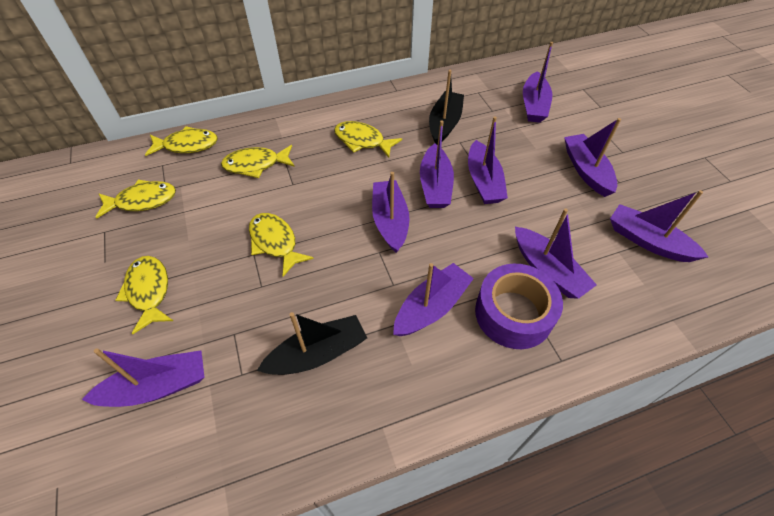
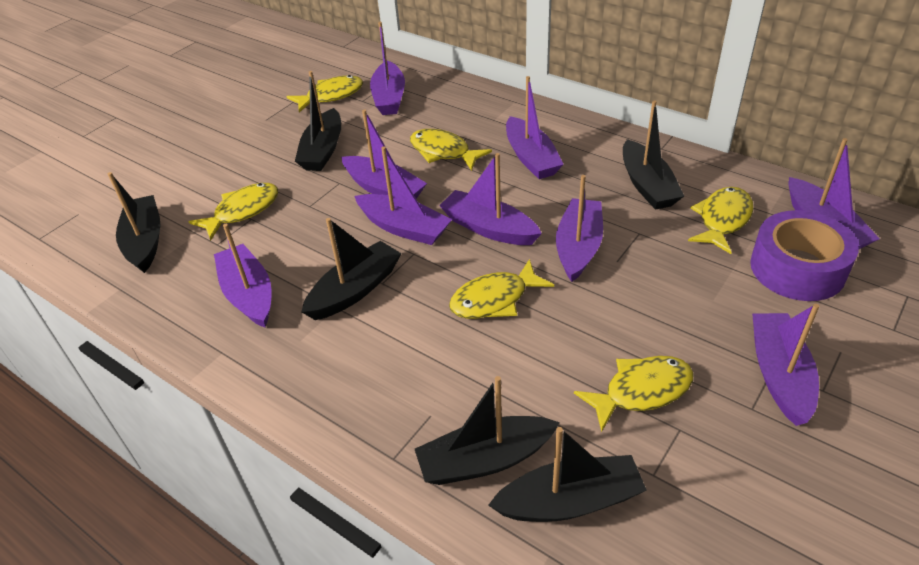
black boat: [257,312,367,375] [429,70,464,145] = 2 -> [108,172,160,273] [295,71,341,171] [301,218,402,320] [415,376,560,485] [488,427,647,522] [623,100,684,210] = 6

